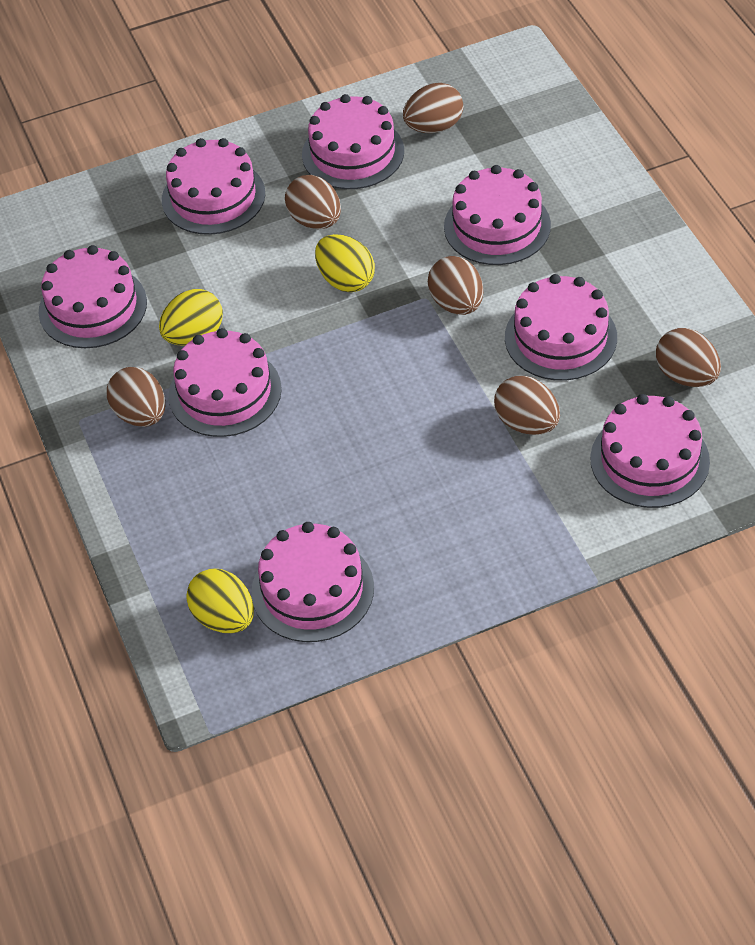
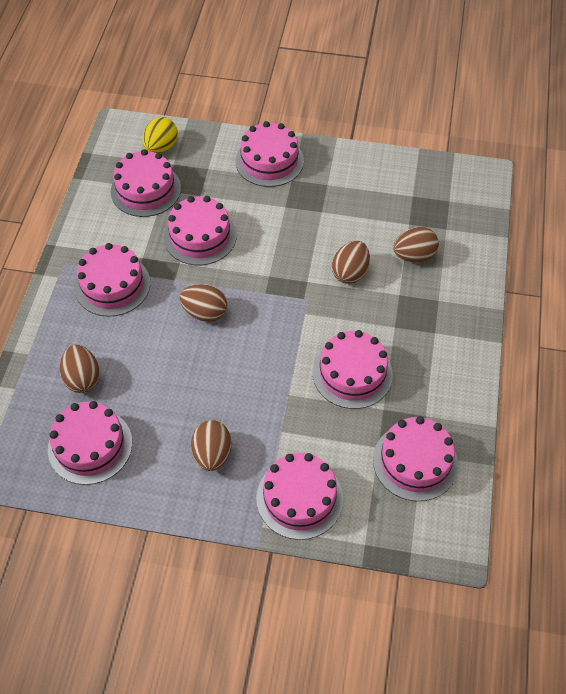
brown egg: [107,367,165,427] [285,175,341,229] [403,83,463,133] [428,256,483,315] [494,376,560,435] [656,328,721,387] = 6 -> [60,345,100,393] [179,284,228,322] [191,420,231,471] [332,241,370,284] [393,227,439,263] = 5
yellow egg: [159,289,223,346] [186,569,254,633] [315,234,375,292] = 3 -> [142,117,178,153] = 1

